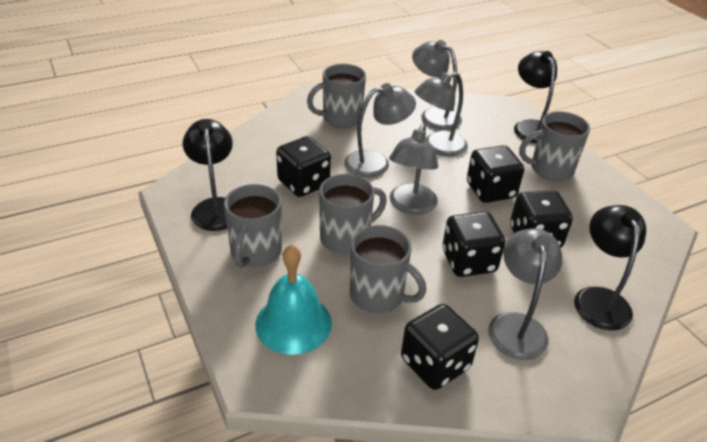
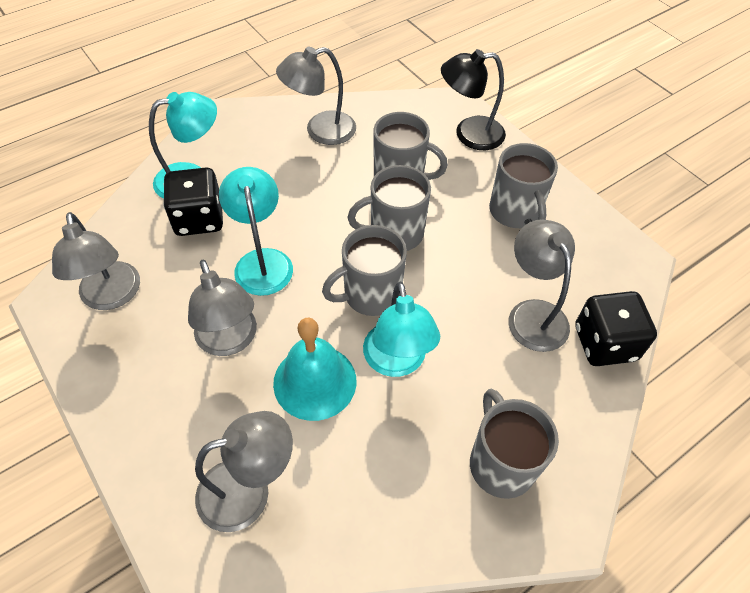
black dice: [276,136,331,197] [401,304,479,390] [442,212,505,277] [467,145,524,203] [510,190,573,248] = 5 -> [163,168,223,236] [575,291,657,366] = 2
black lamp: [183,119,233,231] [514,51,557,144] [574,205,646,330] = 3 -> [441,49,506,150] = 1
turquoise lamp: none = 0 -> [149,92,217,199] [219,167,293,296] [363,282,440,377] = 3

